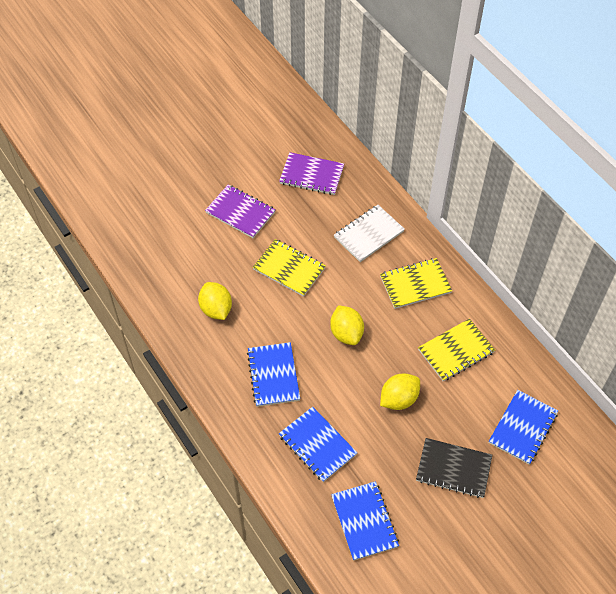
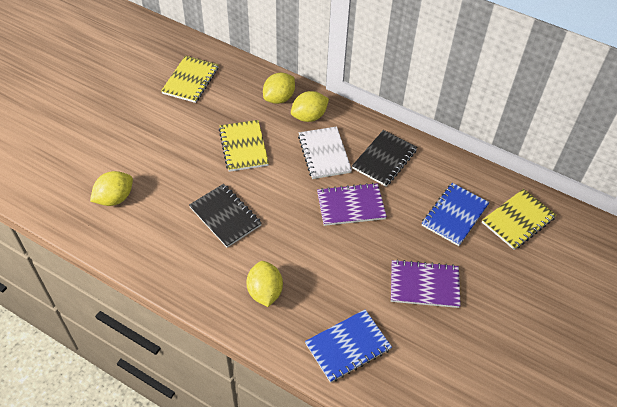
black notebook: [416,438,492,498] = 1 -> [189,184,262,248] [352,130,417,187] = 2
blue notebook: [247,342,300,407] [279,407,357,482] [331,481,399,561] [489,390,558,464] = 4 -> [305,309,392,383] [422,183,490,246] = 2
yellow lemon: [198,282,232,320] [330,305,364,345] [380,373,420,410] = 3 -> [90,171,133,206] [247,261,283,307] [263,72,295,104] [291,91,329,122] = 4

